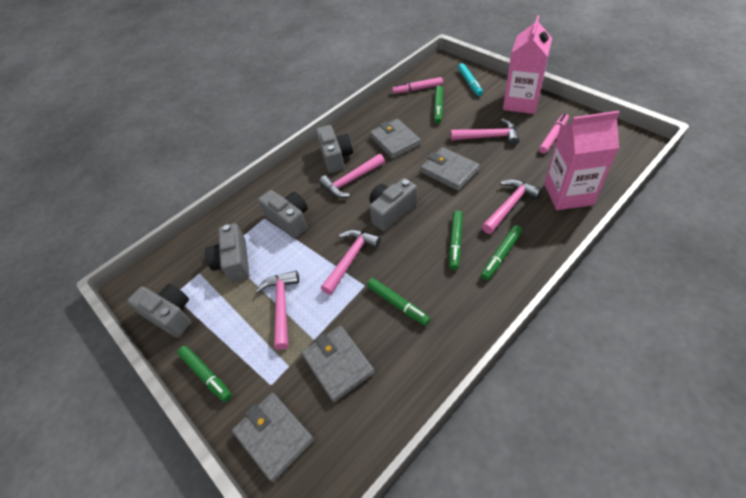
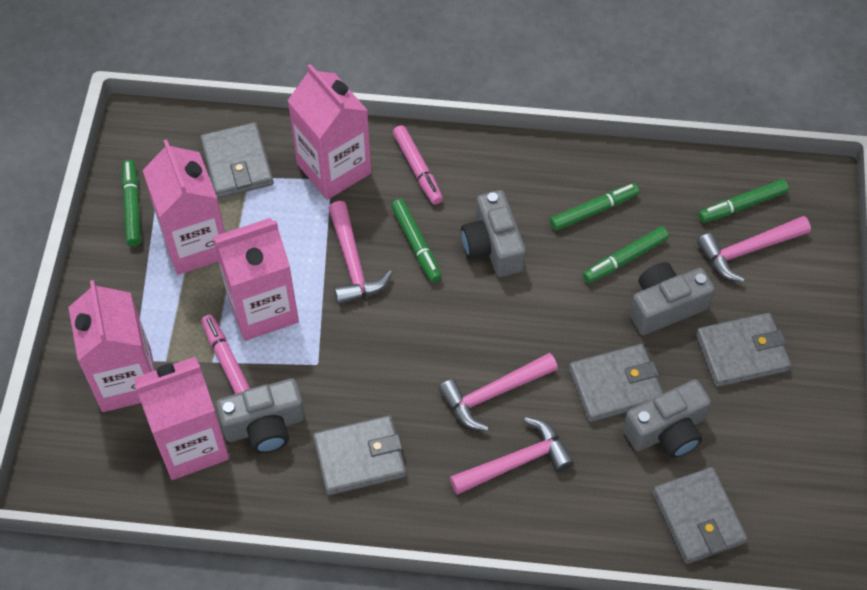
grey camera: [127,284,191,338] [205,223,249,282] [258,190,308,239] [316,125,353,173] [369,178,417,231] = 5 -> [216,378,305,453] [461,190,526,277] [623,379,711,458] [629,262,715,335] = 4
grey wallet: [232,393,314,482] [301,326,375,403] [370,119,421,159] [421,147,480,191] = 4 -> [200,122,273,198] [313,415,406,495] [569,344,663,422] [652,467,748,564] [696,313,791,387] = 5
pink carton: [503,15,552,114] [544,111,620,210] = 2 -> [68,280,155,412] [134,357,229,480] [143,139,225,275] [213,218,299,341] [287,64,371,200] = 5
pink hammer: [256,271,299,350] [319,154,385,198] [321,230,381,295] [451,119,520,146] [482,179,542,234] = 5 -> [328,201,393,305] [439,353,558,431] [450,417,574,495] [697,216,811,282] = 4
turquoise marker: [458,63,483,96] = 1 -> none = 0

